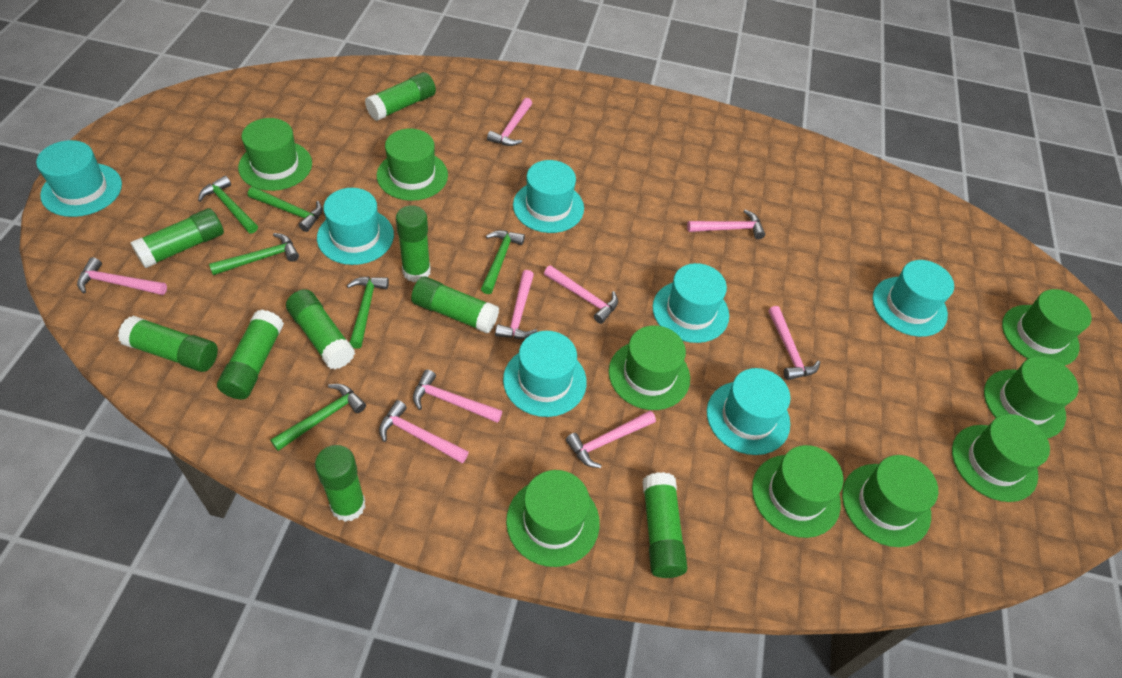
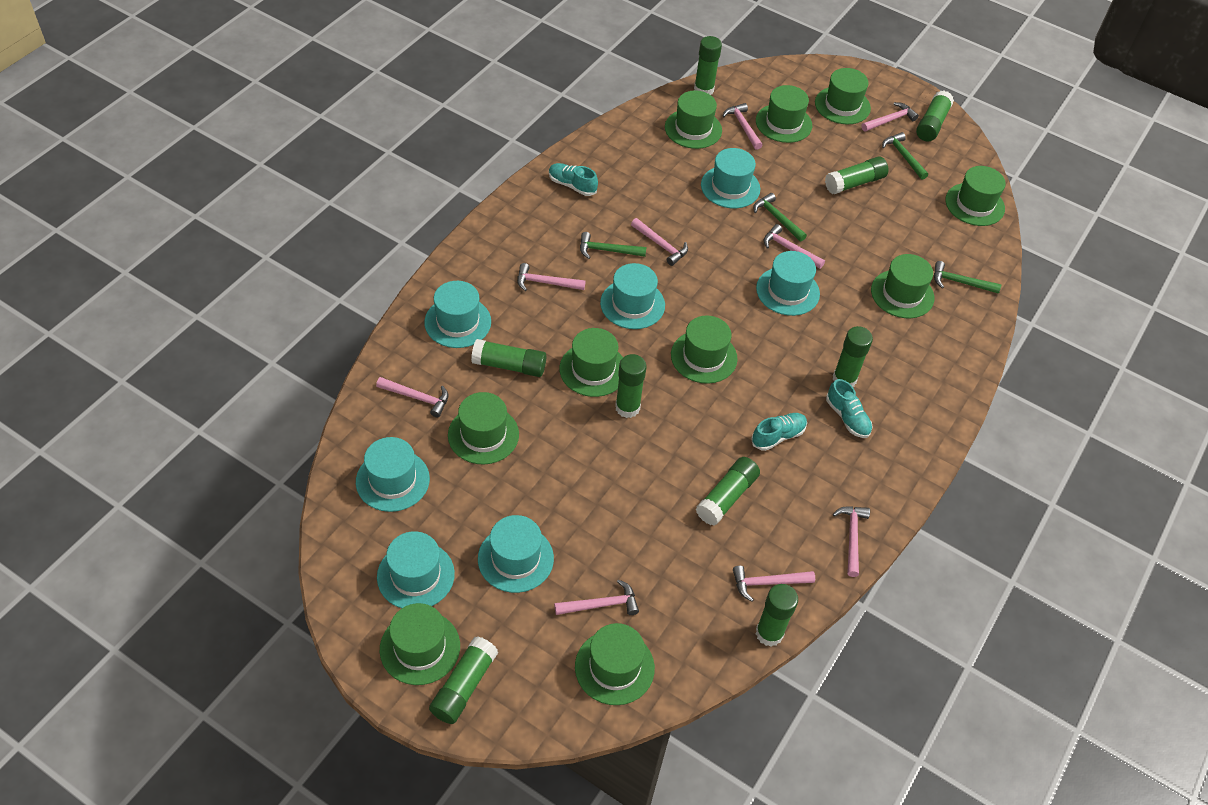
green hammer: [198,176,258,233] [209,233,299,275] [248,187,323,232] [270,384,366,451] [347,277,389,349] [481,230,525,294] = 6 -> [580,232,646,259] [753,193,807,241] [882,132,928,180] [934,261,1001,294] = 4
green hat: [238,118,312,191] [377,128,448,201] [506,470,600,567] [609,325,690,410] [752,445,843,538] [842,455,938,547] [952,414,1050,502] [984,356,1078,438] [1002,289,1092,366] = 9 -> [380,603,460,685] [448,392,519,465] [559,328,623,397] [575,623,655,705] [665,90,722,149] [671,316,738,384] [756,85,812,143] [815,68,871,124] [871,254,934,318] [945,166,1006,226] = 10
turquoise shoe: none = 0 -> [549,163,598,196] [751,413,807,451] [826,379,873,438] = 3

